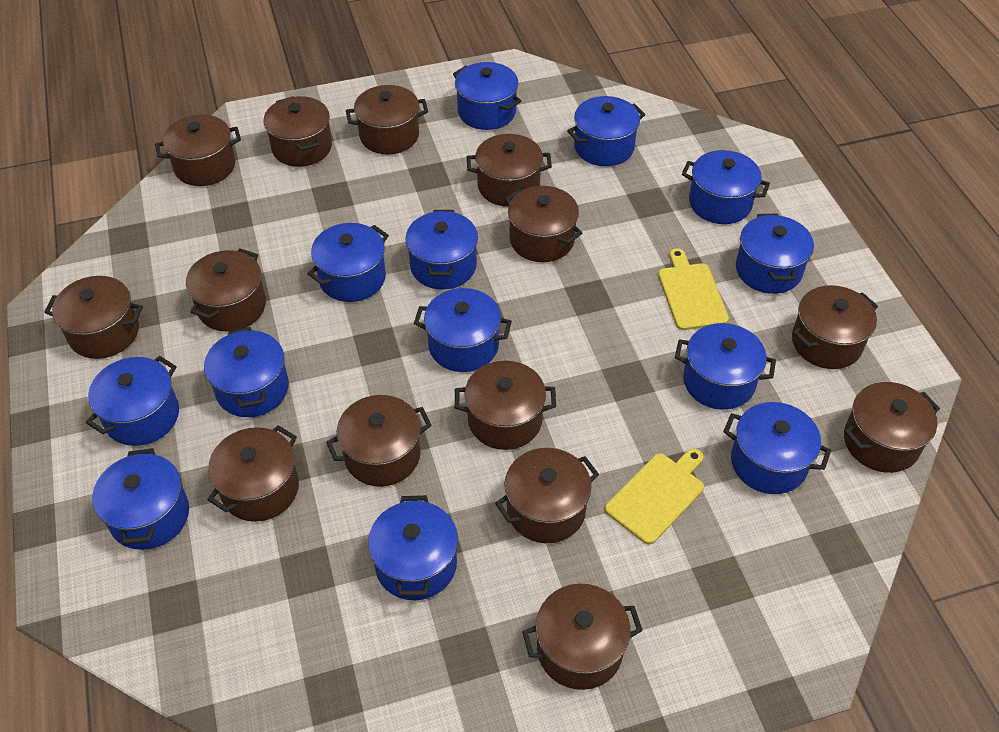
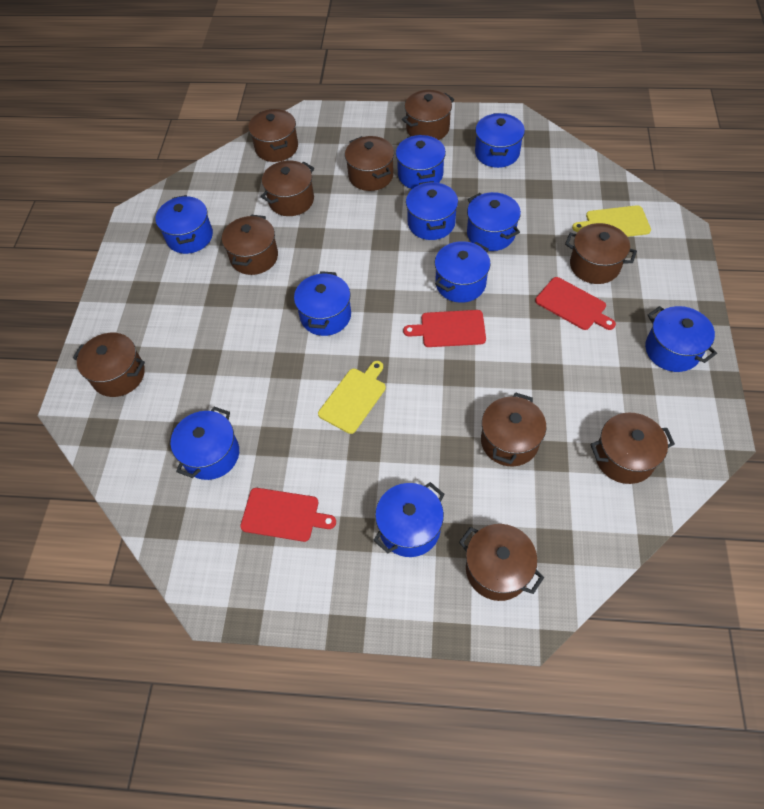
blue pot: [86,356,179,446] [92,448,189,550] [204,327,289,417] [307,223,389,302] [368,495,458,600] [406,210,478,290] [414,288,512,372] [453,62,521,130] [567,96,646,166] [675,323,776,410] [682,150,770,224] [723,402,831,494] [736,213,814,294] = 13 -> [156,195,213,254] [171,407,239,480] [294,271,351,336] [373,482,444,557] [396,134,446,189] [406,181,458,240] [435,241,491,303] [467,192,521,251] [475,113,525,168] [645,306,717,372] = 10
brown pot: [44,276,143,359] [155,115,241,186] [186,249,266,332] [207,425,299,522] [264,96,332,167] [326,395,432,487] [346,85,428,154] [455,361,556,450] [467,134,552,207] [495,448,599,543] [505,186,582,262] [522,584,643,690] [792,285,878,369] [844,382,940,473] = 14 -> [73,333,145,397] [222,215,278,275] [248,109,298,162] [260,161,314,216] [345,136,394,191] [402,90,454,140] [459,524,544,601] [481,392,546,466] [565,223,637,284] [590,413,675,484] = 10
red cutting board: none = 0 -> [240,488,336,542] [403,310,486,347] [535,277,616,330] = 3

